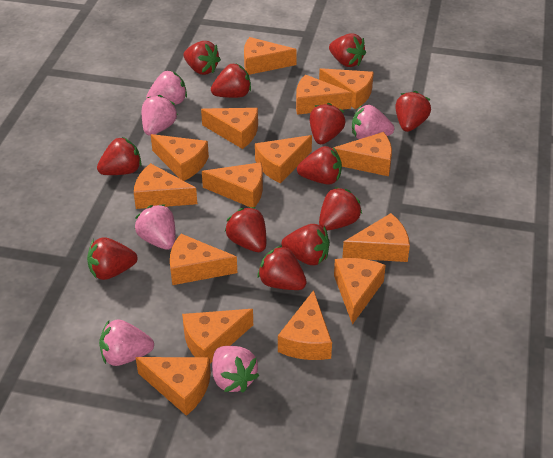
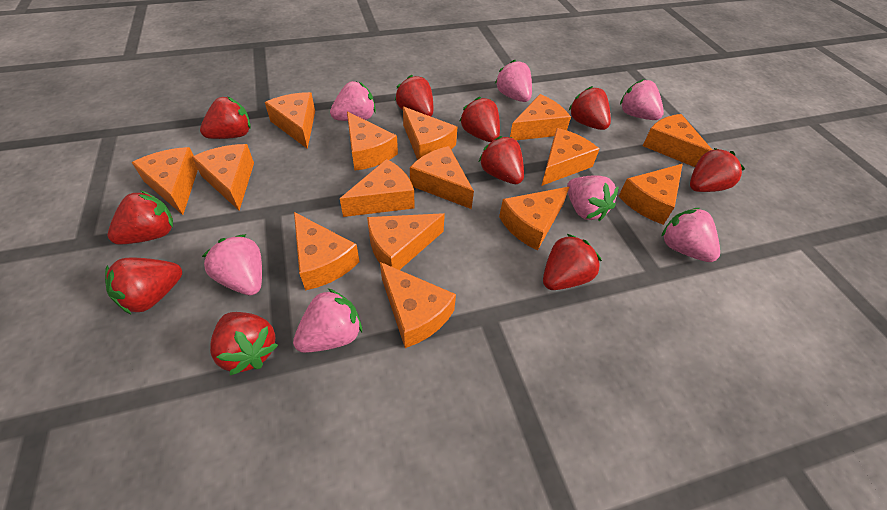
pink strawberry: [99,319,154,366] [135,204,175,250] [142,95,178,136] [146,70,187,105] [212,346,259,393] [352,105,394,140] = 6 -> [202,234,262,295] [293,289,362,353] [330,81,376,121] [495,60,532,102] [567,175,619,221] [620,79,664,120] [661,208,720,262] = 7
red strawberry: [87,237,138,280] [97,137,142,175] [184,41,221,75] [211,64,251,98] [225,207,266,252] [257,245,307,290] [281,224,330,265] [297,146,342,185] [310,103,345,144] [319,187,362,230] [329,33,366,67] [395,91,431,132] = 12 -> [105,257,182,315] [108,190,173,245] [200,96,251,139] [210,312,278,375] [395,75,433,116] [459,97,500,142] [479,136,524,184] [543,234,602,290] [568,86,611,130] [690,148,745,192] = 10

